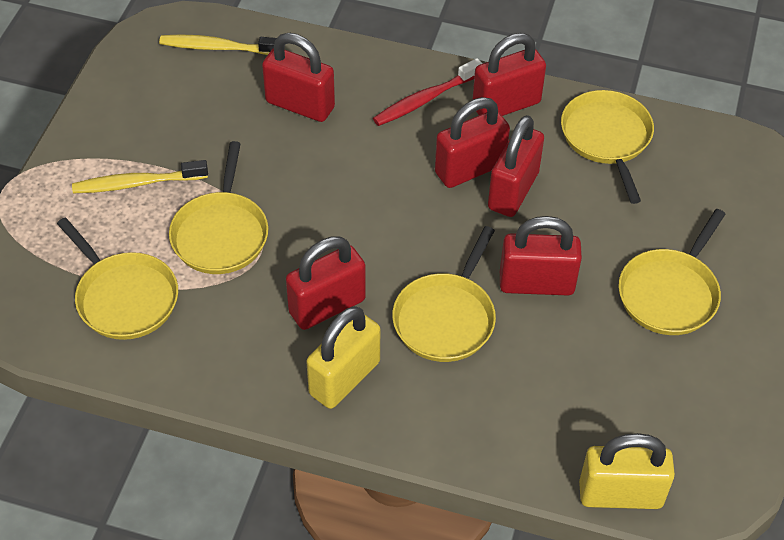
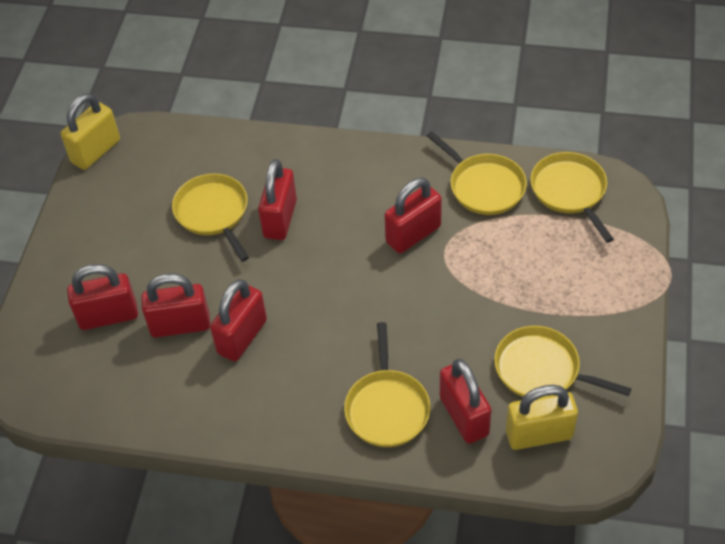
red toothbrush: [373,58,483,126] = 1 -> none = 0
yellow toothbrush: [72,160,208,193] [159,34,277,55] = 2 -> none = 0

